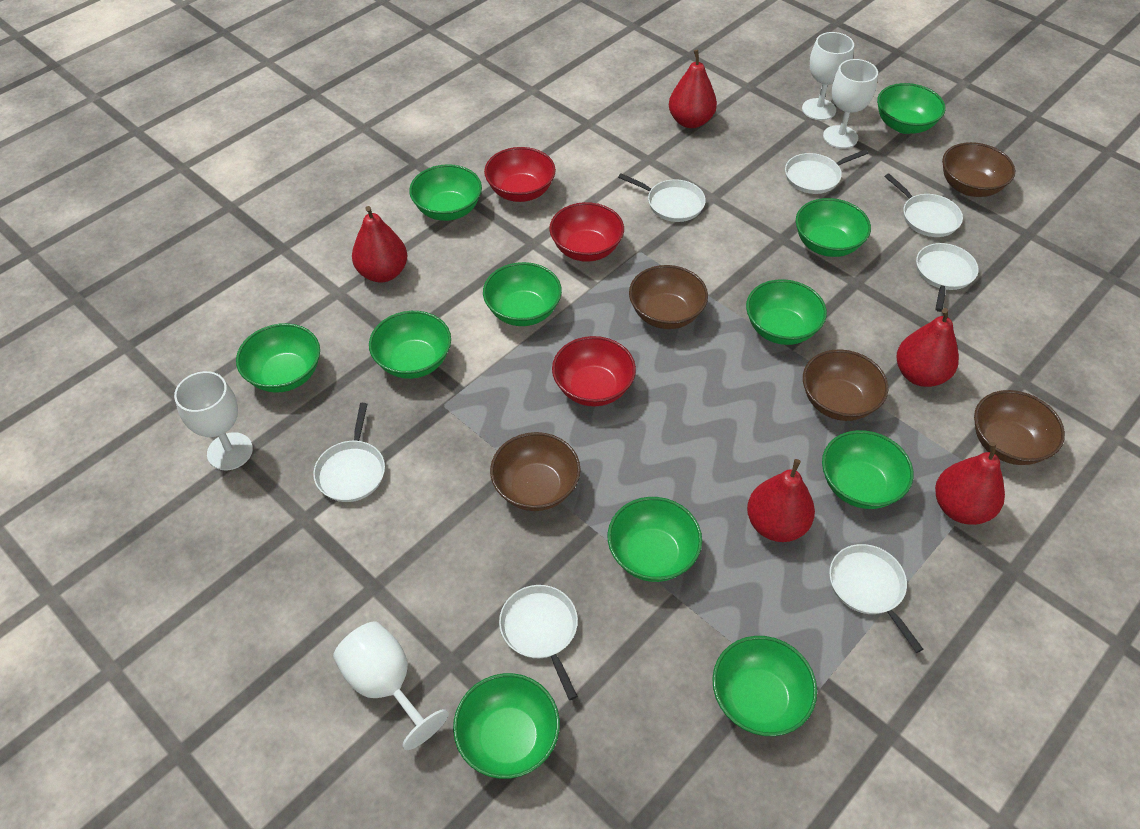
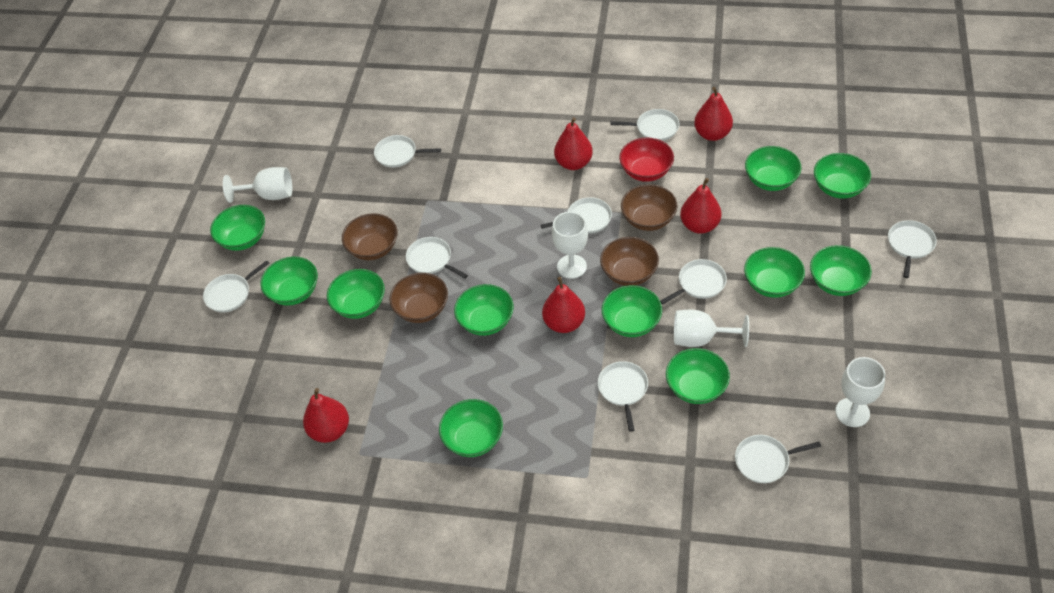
brown bowl: [490,432,581,511] [629,265,708,329] [803,349,888,421] [942,142,1015,197] [974,390,1065,465] = 5 -> [342,213,397,260] [389,273,448,323] [600,237,659,286] [621,184,678,231] = 4
red bowl: [484,147,556,202] [549,202,624,262] [552,336,636,407] = 3 -> [619,137,674,182] = 1
white pan: [313,403,385,502] [499,585,578,700] [618,173,706,222] [785,150,868,194] [829,544,923,653] [885,174,963,237] [916,243,978,312] = 7 -> [203,260,270,312] [374,135,441,168] [406,237,468,279] [541,197,612,234] [598,361,648,432] [611,109,680,141] [660,259,727,305] [735,435,821,483] [888,220,937,278] = 9

